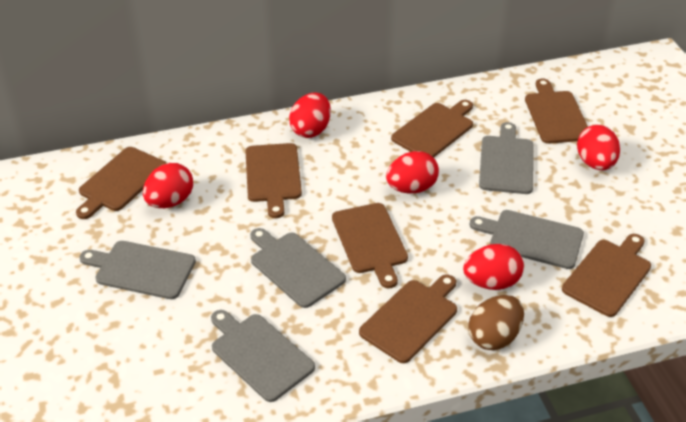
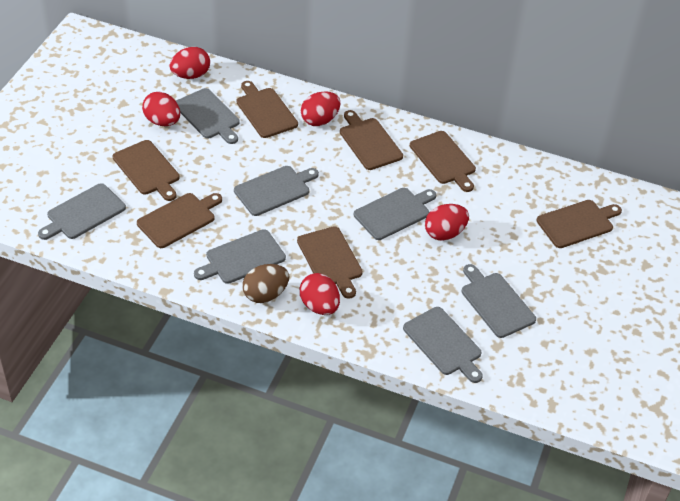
grey cutting board: [79,241,196,299] [211,310,315,402] [250,228,346,308] [470,210,584,269] [479,122,534,194] = 5 -> [38,183,126,240] [176,88,240,144] [194,229,286,284] [234,166,319,216] [354,188,436,240] [403,307,483,383] [462,264,536,338] = 7

